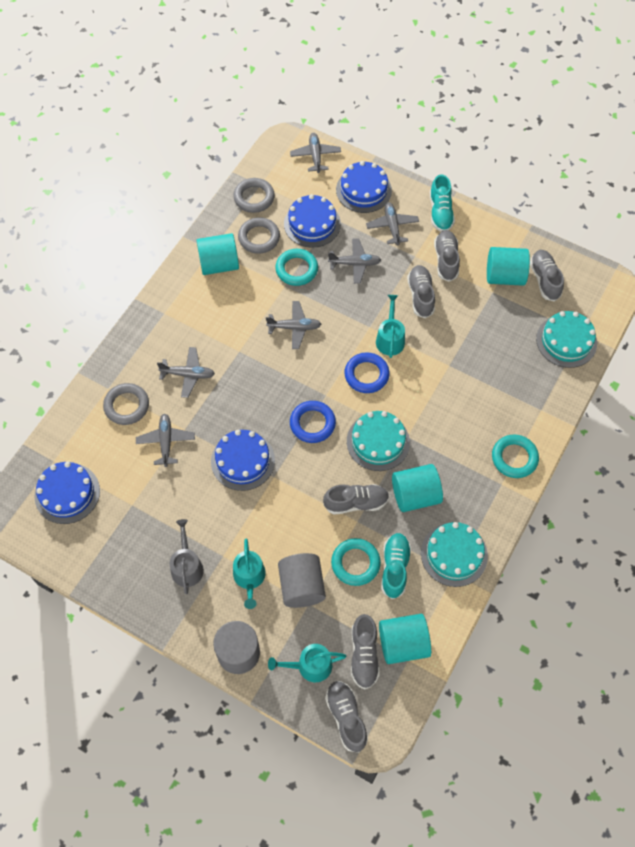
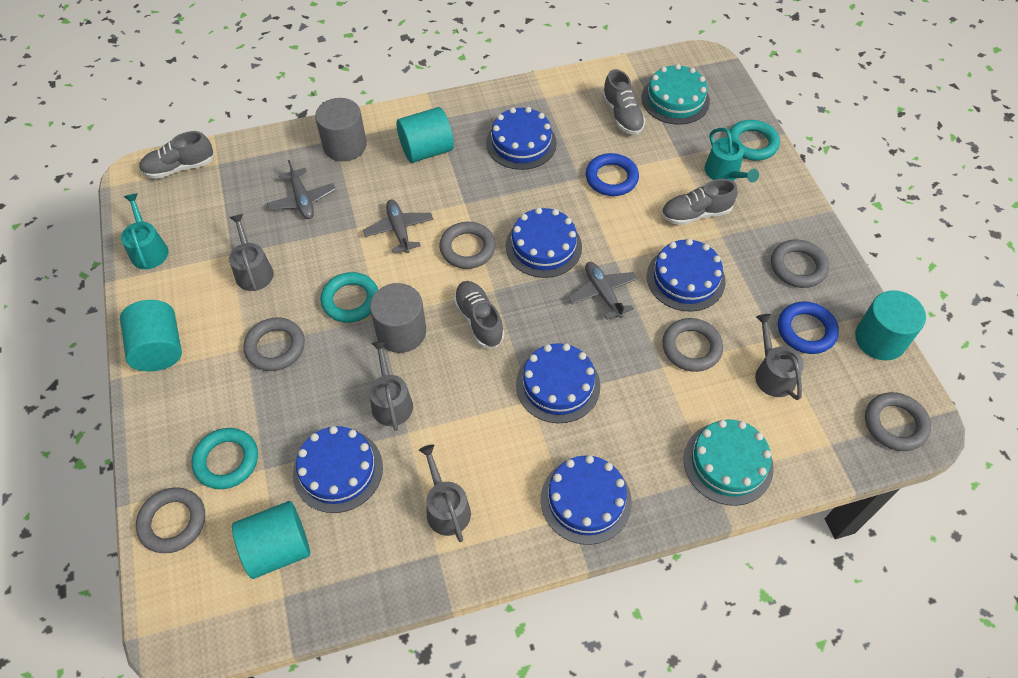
blue cake: [34,462,100,524] [211,430,275,491] [284,194,341,248] [336,161,392,213] = 4 -> [293,426,383,513] [486,107,557,170] [506,207,582,278] [516,343,600,423] [541,455,632,545] [647,239,726,312] = 6
grey plane: [136,414,195,467] [157,347,215,398] [266,301,321,349] [290,133,341,173] [328,238,381,284] [366,202,419,245] = 6 -> [267,160,336,219] [363,200,433,253] [568,262,638,320] = 3
grey ring: [103,383,149,425] [233,178,275,213] [238,217,280,254] = 3 -> [136,487,205,553] [244,317,305,371] [439,222,496,269] [662,318,723,372] [771,240,829,288] [865,392,931,451] = 6
grey shoe: [323,484,389,515] [325,681,368,752] [351,614,380,690] [407,265,435,318] [434,230,460,282] [530,250,564,301] = 6 -> [139,131,214,179] [453,281,505,348] [602,69,646,135] [661,179,738,225] = 4
grey watering can: [169,519,204,594] = 1 -> [229,214,274,291] [369,340,413,431] [419,444,471,542] [755,314,804,400] = 4
turquoise cake: [347,411,410,471] [421,522,488,587] [536,311,597,368] = 3 -> [641,64,710,125] [684,419,774,506] = 2
turquoise shoe: [381,533,411,599] [430,174,455,232] = 2 -> none = 0
turquoise watering can: [233,538,266,609] [268,644,346,682] [376,295,405,358] = 3 -> [121,193,168,269] [705,128,759,182] = 2

